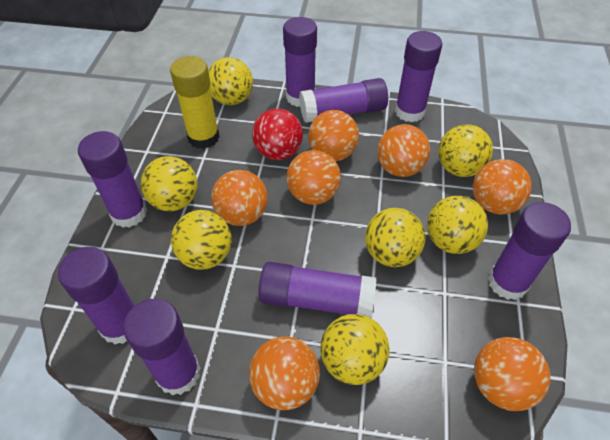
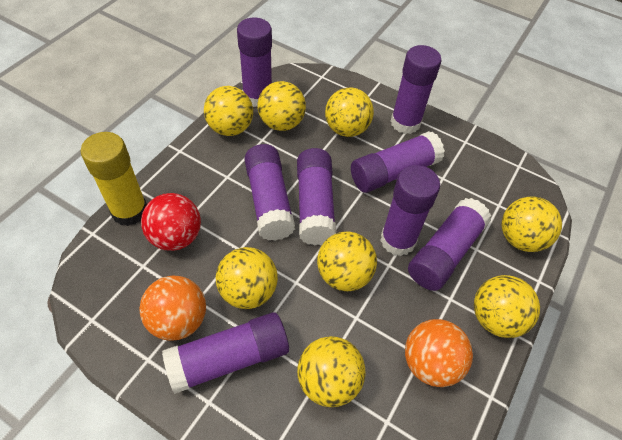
orange ball: [211,170,268,226] [249,336,320,410] [286,150,341,205] [308,110,359,161] [377,124,430,177] [473,159,532,215] [474,337,550,411] = 7 -> [140,275,206,341] [405,319,473,387] = 2
yellow ball: [141,156,198,211] [171,210,232,270] [208,57,253,105] [320,314,390,385] [365,208,425,267] [427,196,488,254] [438,125,493,177] = 7 -> [204,86,253,136] [216,247,278,309] [257,81,306,131] [297,336,365,407] [317,231,377,291] [325,87,374,137] [474,275,540,338] [501,196,562,252] = 8

